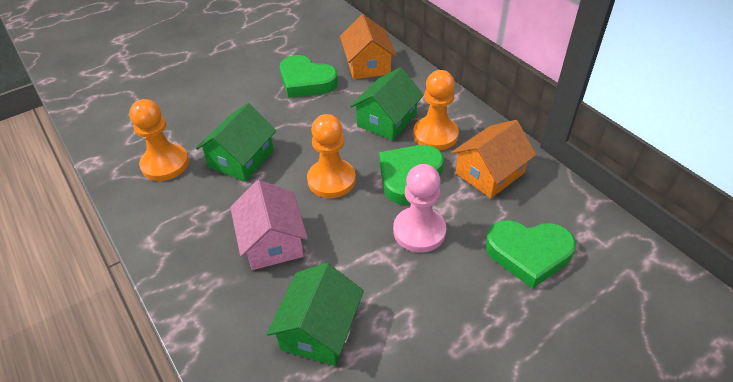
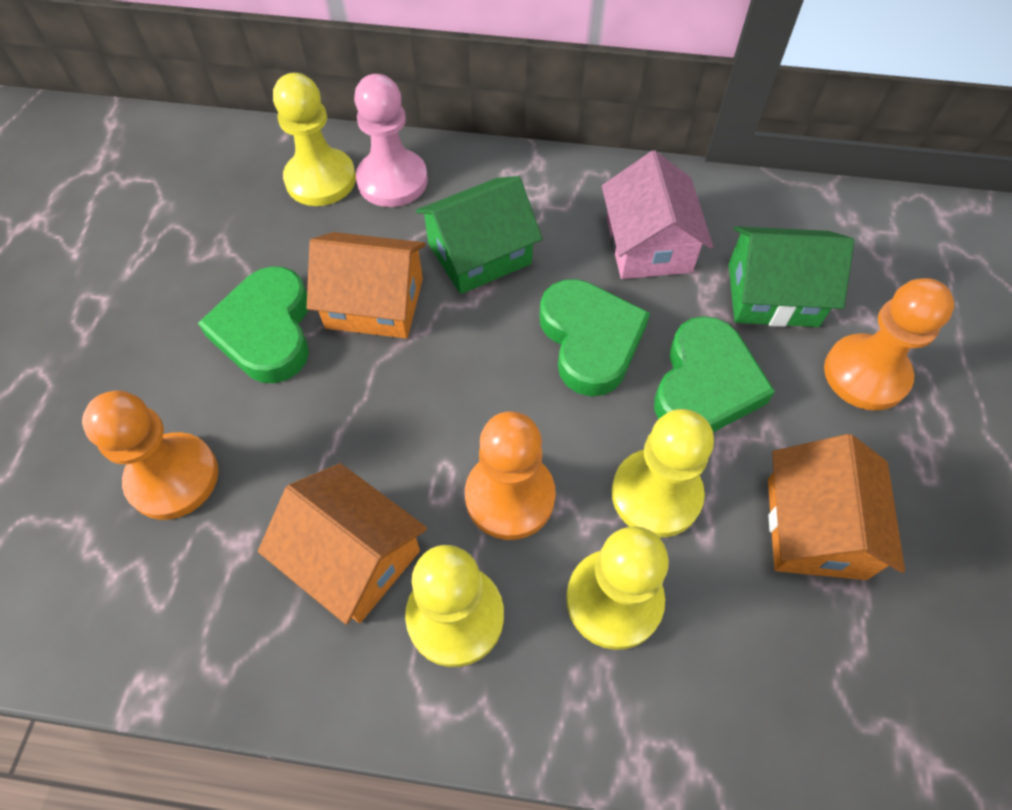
green house: [196,103,276,182] [267,263,364,366] [350,67,424,141] = 3 -> [416,176,542,294] [729,226,854,327] = 2
orange house: [340,14,397,79] [452,120,536,198] = 2 -> [258,463,427,625] [307,232,426,339] [768,434,905,580] = 3
yellow pawn: none = 0 -> [273,73,356,206] [405,545,504,667] [566,526,669,650] [612,409,714,538] = 4

